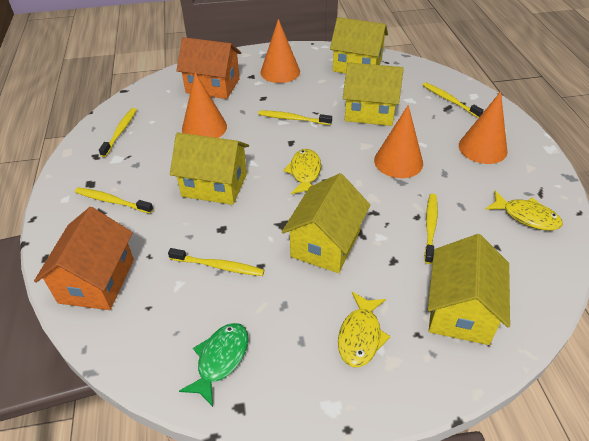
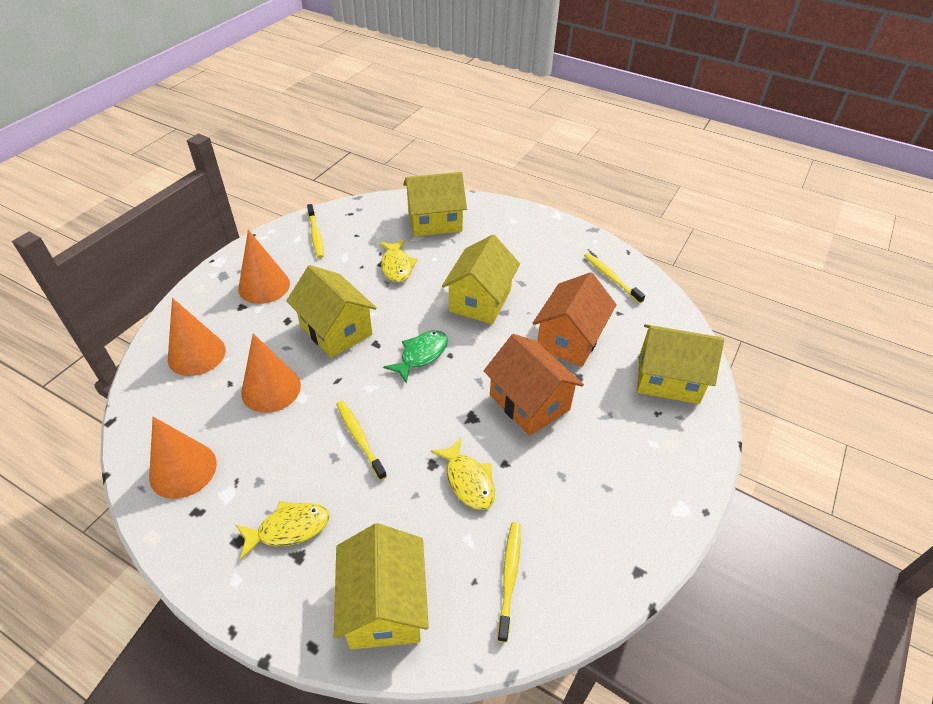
yellow toothbrush: [75,187,153,213] [99,108,137,157] [168,248,264,276] [258,110,332,125] [423,82,484,118] [424,194,438,264] = 6 -> [307,204,324,258] [336,401,387,481] [497,522,521,642] [584,253,645,304] = 4

